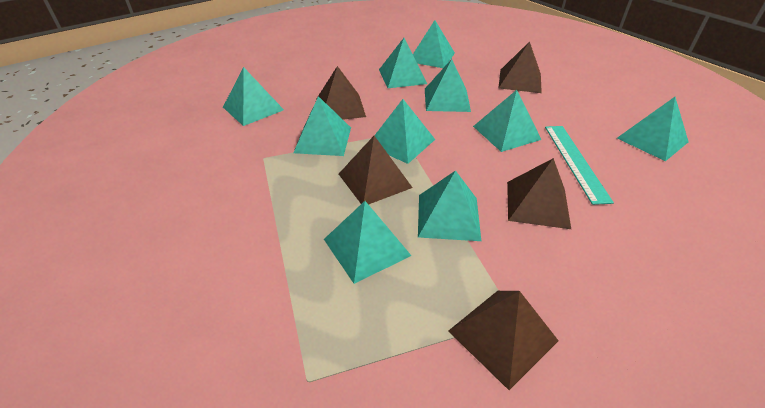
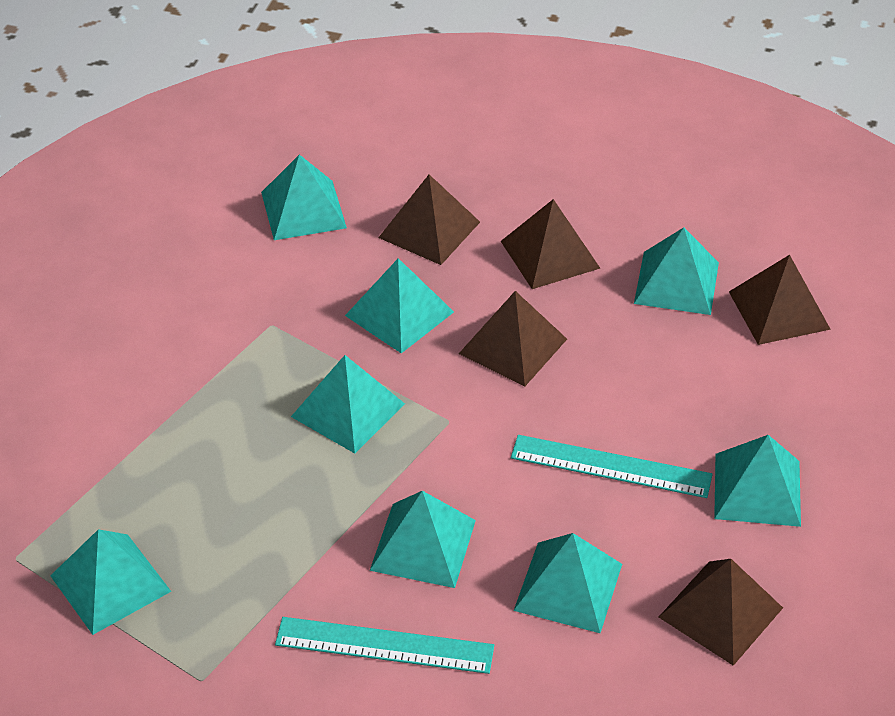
turquoise pyramid: [223,67,284,126] [294,96,351,156] [324,201,412,284] [374,99,435,164] [379,38,427,88] [413,20,455,68] [418,170,481,241] [425,59,471,112] [473,90,542,152] [617,97,689,161] = 10 -> [50,529,171,635] [261,154,347,240] [291,355,405,453] [345,258,454,353] [370,491,476,588] [514,533,622,633] [634,227,719,315] [714,435,801,527] = 8
turquoise ruler: [545,126,614,205] = 1 -> [275,617,494,674] [511,435,713,498] = 2

